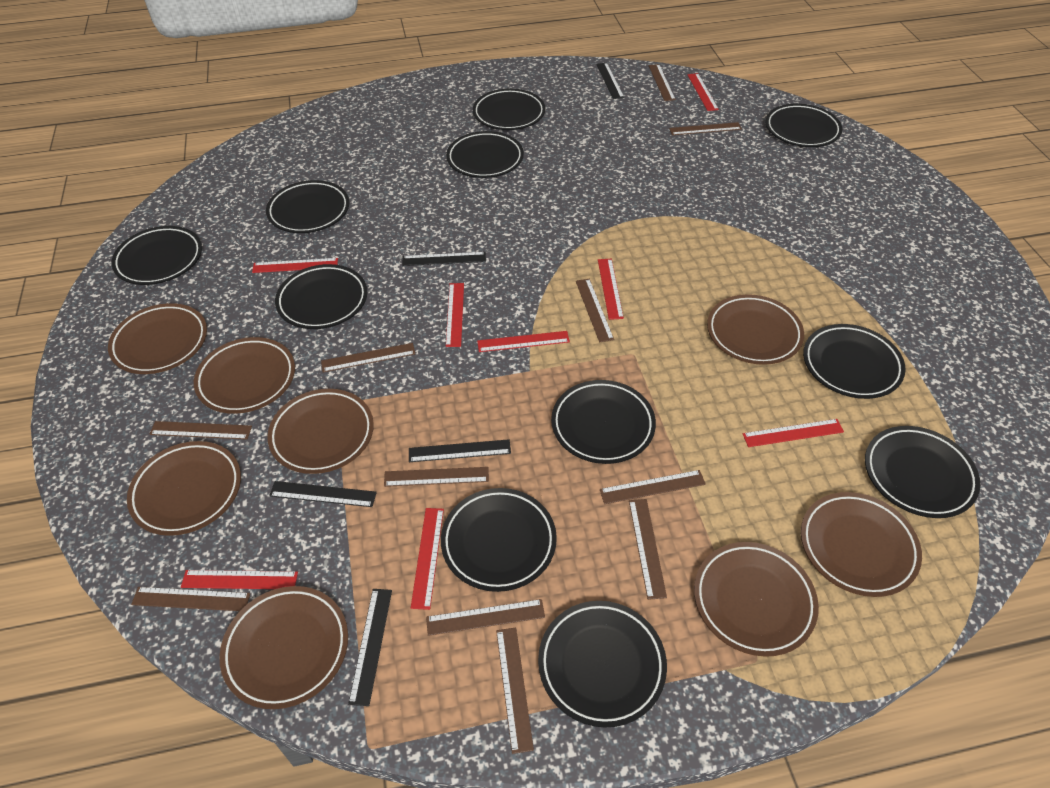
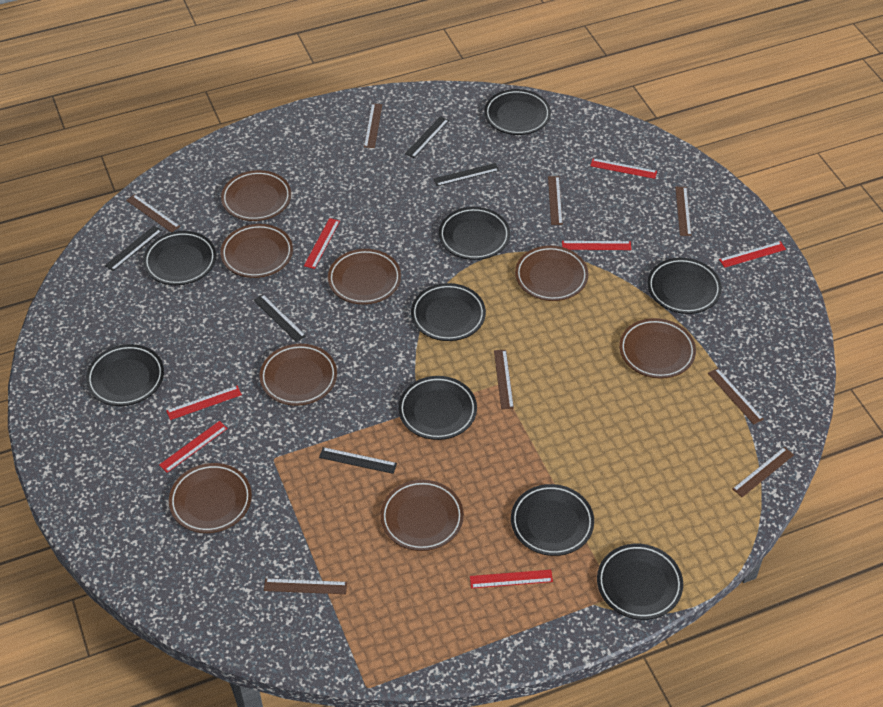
black plate: [111,226,202,285] [266,180,349,233] [275,264,368,329] [441,488,557,592] [446,131,524,178] [473,89,546,130] [538,601,667,728] [551,380,656,464] [766,104,842,147] [803,324,906,399] [865,426,980,518] = 11 -> [86,344,164,406] [143,231,216,285] [398,376,477,440] [411,283,486,341] [439,207,510,260] [484,89,551,135] [511,484,594,556] [597,544,683,620] [647,258,722,314] = 9
brown ruler: [131,587,250,611] [150,421,252,440] [321,343,415,372] [384,467,489,487] [426,599,545,636] [496,628,534,754] [576,279,614,342] [600,470,706,504] [629,499,667,600] [649,64,676,101] [669,122,742,135] = 11 -> [126,194,180,232] [264,578,347,594] [364,103,382,148] [494,350,514,409] [548,176,563,225] [675,187,692,236] [708,368,764,425] [733,447,794,497] = 8
red ruler: [181,570,298,589] [252,258,338,273] [411,508,444,610] [446,283,464,347] [477,331,570,352] [598,259,624,320] [687,73,719,111] [743,419,844,447] = 8 -> [159,421,228,473] [166,386,242,420] [304,218,340,269] [470,570,553,588] [562,241,631,250] [590,159,657,179] [719,241,786,268] = 7

